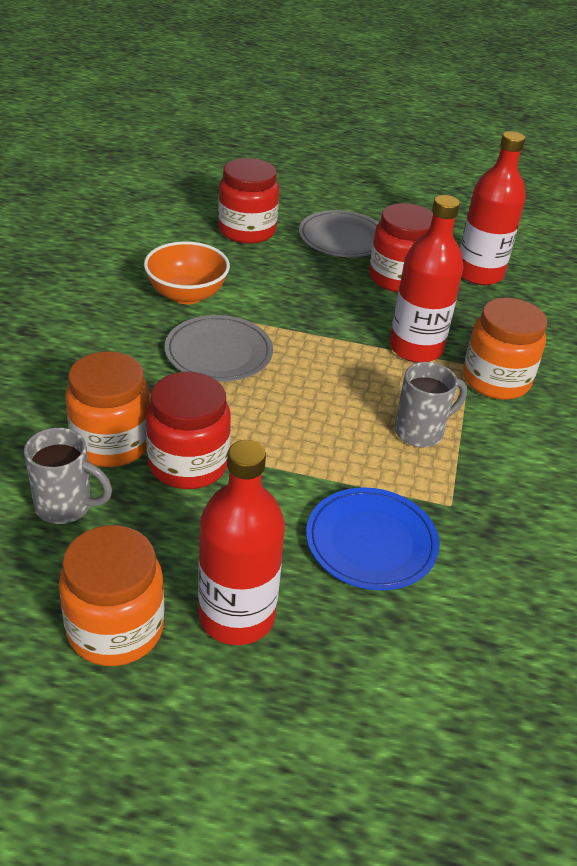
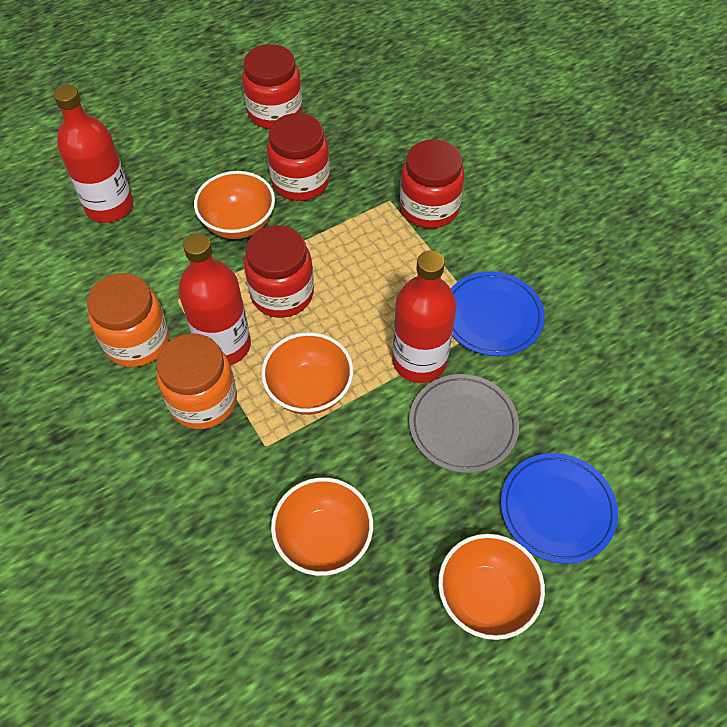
blue plate: [306,487,439,590] = 1 -> [451,271,545,356] [501,453,618,564] = 2
grey mug: [24,427,112,524] [395,362,467,447] = 2 -> none = 0
grey plate: [165,315,273,382] [299,210,379,257] = 2 -> [409,374,519,473] = 1
orange bowl: [144,241,230,304] = 1 -> [194,171,275,239] [261,332,353,415] [271,478,373,576] [438,534,545,640] = 4
orange jar: [59,525,164,666] [65,351,150,467] [463,298,547,400] = 3 -> [87,273,169,367] [156,333,237,429] = 2
red jar: [146,372,231,489] [218,158,279,244] [369,203,433,293] = 3 -> [242,44,302,129] [244,225,314,318] [267,113,330,201] [400,139,465,229] = 4

